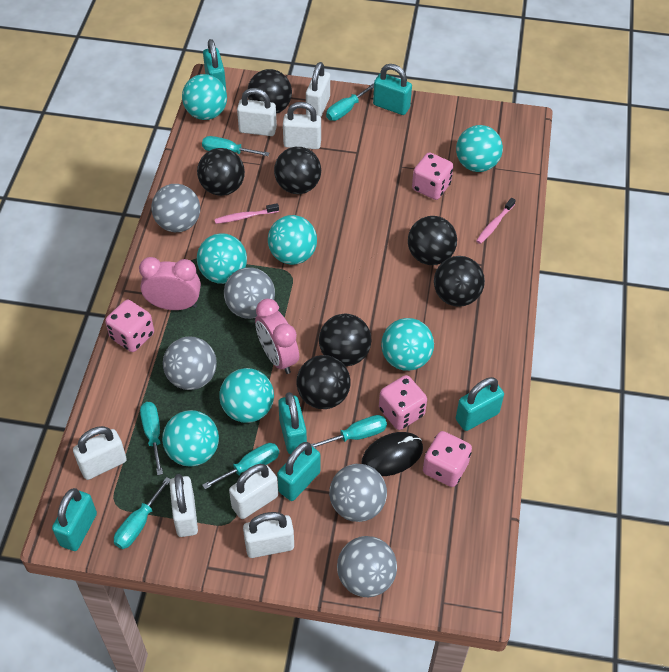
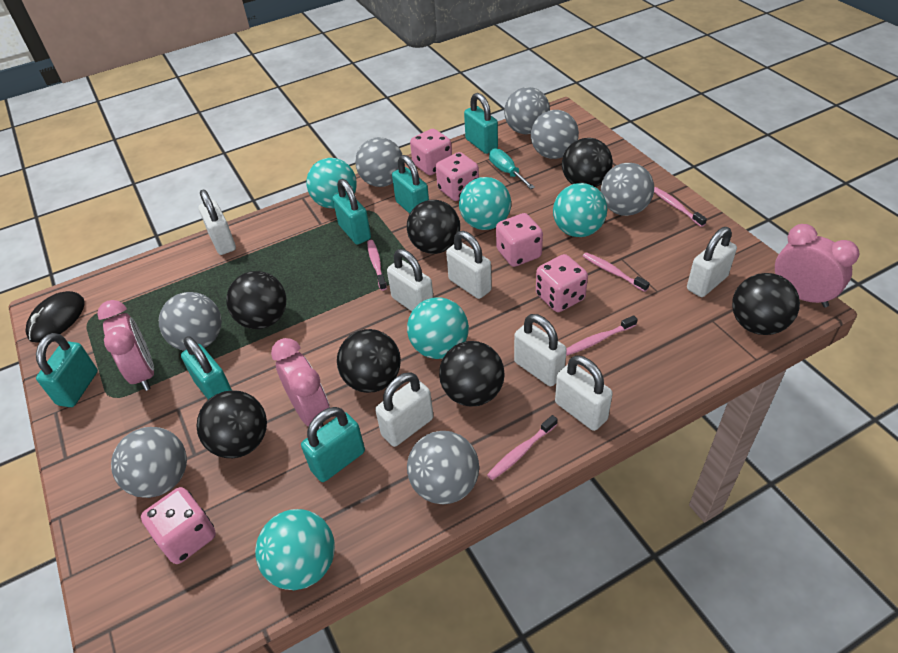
grey ball: [152,184,200,232] [163,337,217,390] [224,267,275,319] [329,464,387,522] [337,536,397,597] = 5 -> [111,427,187,498] [159,292,221,351] [355,137,402,187] [407,431,479,504] [504,87,550,135] [531,110,579,159] [601,163,654,216] = 7
pink clock: [139,257,201,310] [255,299,299,374] = 2 -> [97,300,154,391] [271,338,330,430] [775,224,859,307] = 3
pink dice: [105,300,154,352] [379,375,427,430] [412,152,453,200] [423,431,472,487] = 4 -> [141,487,216,564] [410,129,452,175] [436,152,479,201] [496,213,543,267] [536,254,588,312] = 5
pink toothbrush: [214,203,279,224] [476,198,516,244] = 2 -> [367,240,387,291] [487,415,557,480] [566,315,637,356] [583,252,650,292] [654,187,707,227] = 5
turquoise ball: [162,410,219,466] [182,74,227,120] [197,233,247,284] [219,368,274,423] [268,215,317,265] [381,318,434,371] [456,125,503,172] = 7 -> [255,509,335,590] [306,158,357,208] [407,297,469,359] [459,177,511,230] [553,183,607,237] = 5
turquoise screwdriver: [114,477,171,549] [140,402,163,475] [202,136,269,156] [202,443,279,489] [311,415,387,448] [326,83,374,121] = 6 -> [489,148,535,189] = 1

